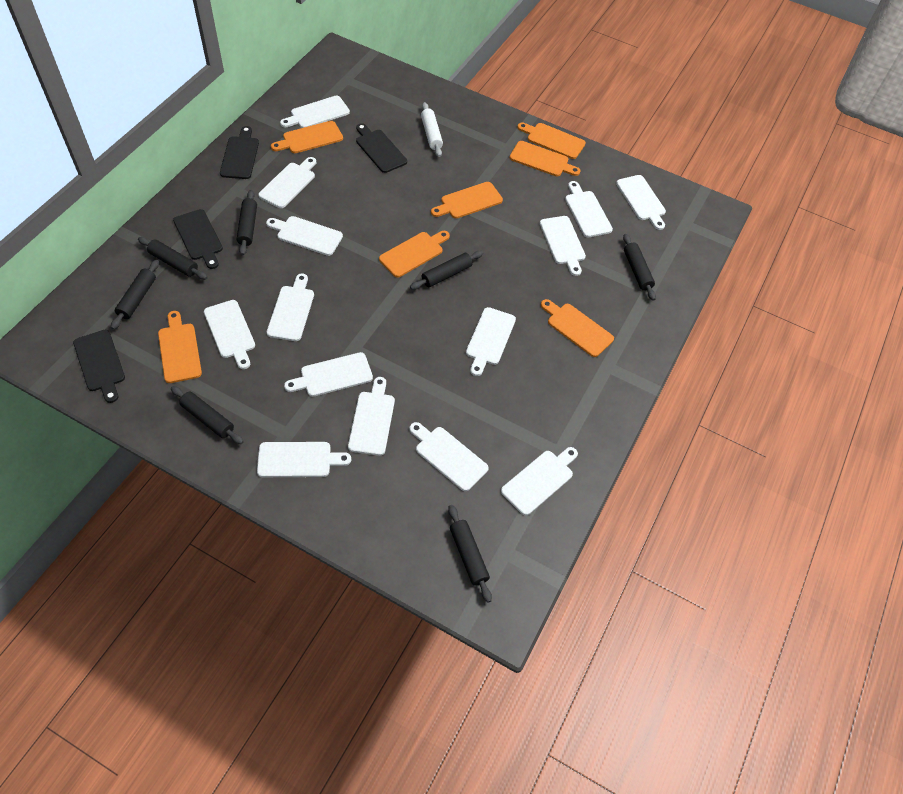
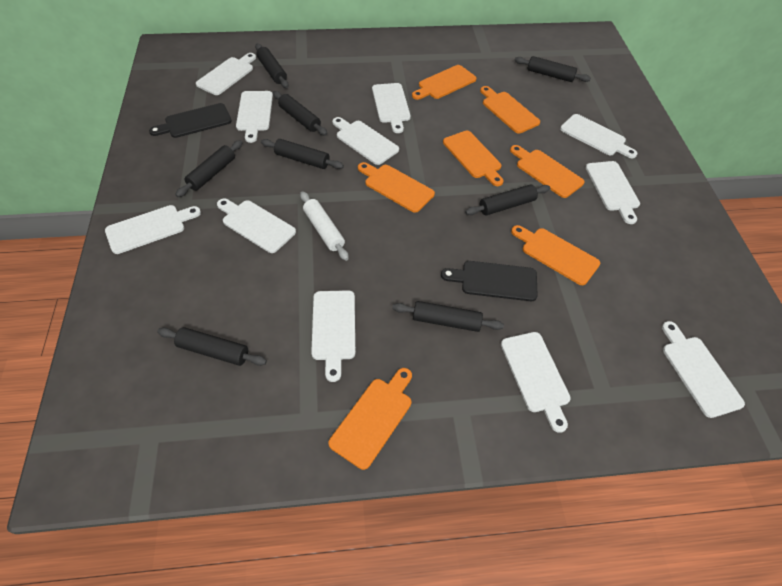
black cutting board: [73,330,125,403] [173,209,223,269] [220,126,259,179] [356,123,407,173] = 4 -> [149,103,232,138] [441,261,538,301] = 2
black rolling pin: [111,260,159,330] [138,237,208,280] [171,386,244,444] [237,190,257,256] [410,251,483,290] [448,505,492,603] [623,234,656,301] = 7 -> [157,327,267,366] [175,140,243,197] [255,44,289,88] [261,139,344,169] [273,91,328,136] [392,301,504,332] [465,184,550,216] [514,56,591,82] = 8
white cutting board: [204,300,255,369] [257,442,351,477] [258,157,316,208] [266,216,343,256] [267,274,314,341] [280,96,350,128] [284,352,373,397] [348,377,395,456] [410,422,489,491] [466,307,516,376] [501,447,578,516] [540,216,586,276] [565,181,613,237] [616,175,666,230] = 14 -> [105,205,201,254] [196,53,256,95] [217,198,296,253] [236,91,273,143] [311,290,355,382] [332,117,399,165] [372,83,411,133] [501,332,571,433] [560,114,638,158] [586,161,640,224] [662,321,745,418] = 11

